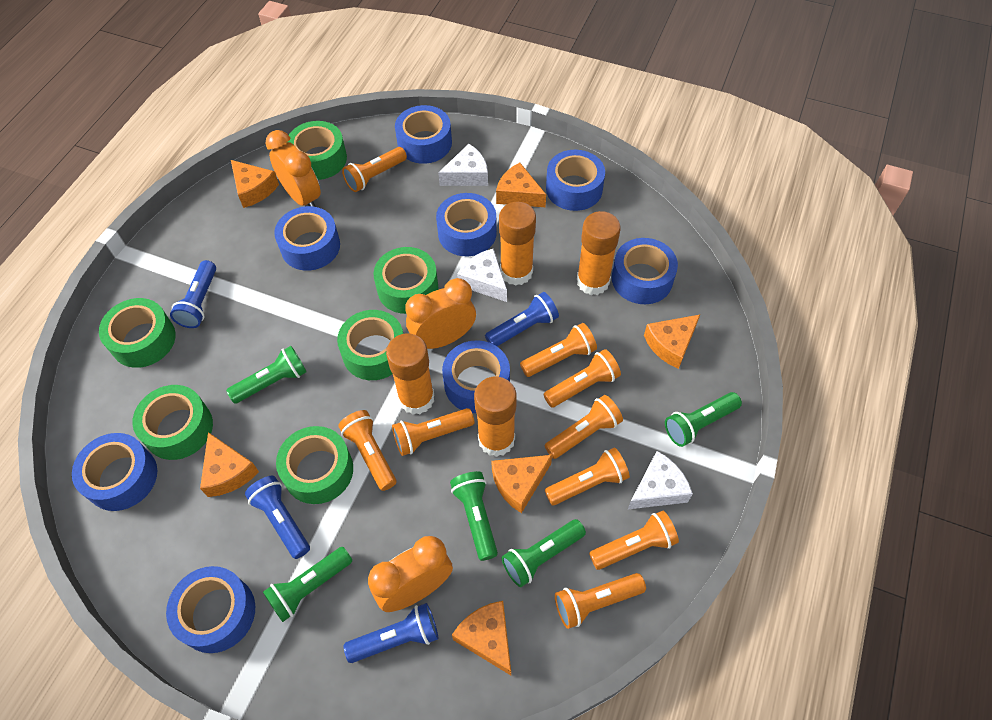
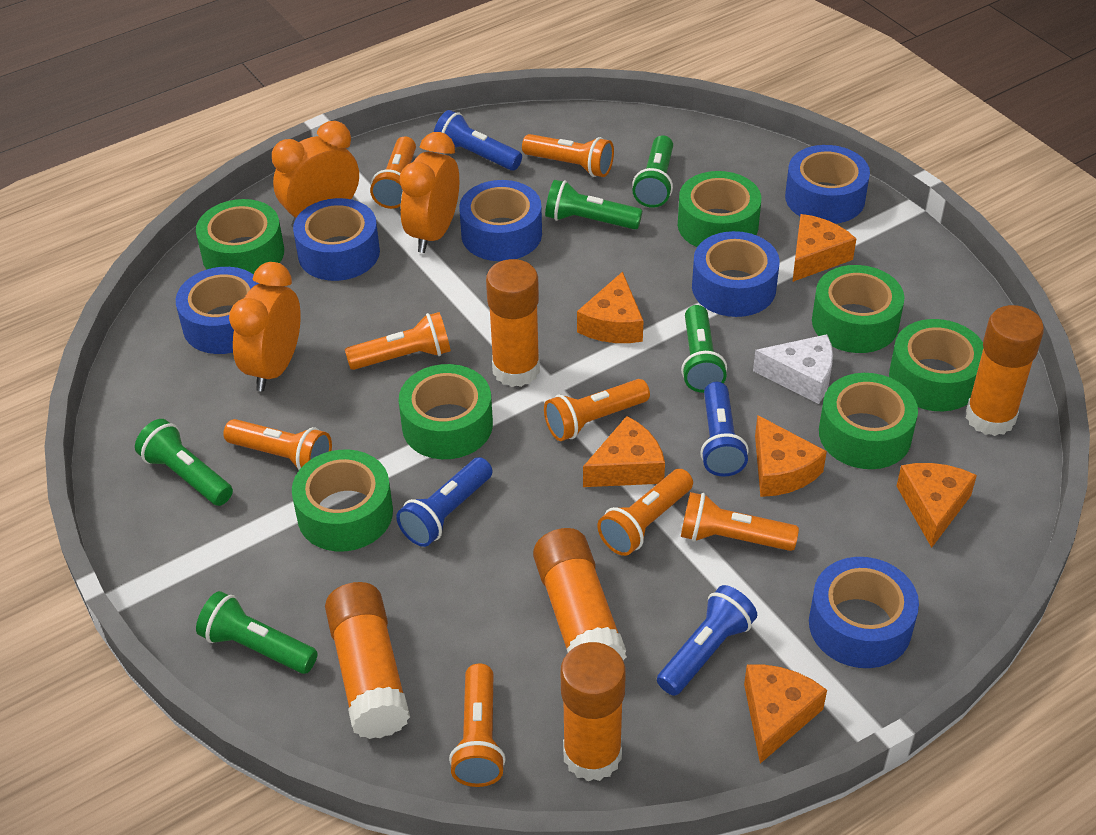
blue tape: [72,433,157,511] [166,566,255,653] [274,206,340,271] [395,105,452,164] [436,193,497,256] [442,340,510,413] [546,150,605,211] [612,238,678,304] = 8 -> [176,267,260,354] [293,198,380,281] [459,180,542,261] [692,231,780,317] [785,145,870,224] [809,557,919,668] = 6
green tape: [99,298,176,368] [132,385,213,460] [276,426,353,504] [288,121,347,180] [337,310,403,380] [374,247,438,314] = 6 -> [196,199,284,275] [292,450,393,551] [399,364,493,459] [678,171,761,247] [812,265,904,353] [819,373,918,469] [889,319,983,411] = 7
orange flashlight: [338,410,396,491] [342,147,407,192] [392,408,475,456] [520,323,597,377] [543,349,621,408] [545,395,623,459] [545,447,630,505] [555,573,646,629] [589,511,679,570] = 9 -> [223,419,332,470] [345,312,451,370] [370,136,416,209] [449,664,506,787] [522,134,614,177] [544,379,650,441] [597,469,693,556] [681,492,799,551] = 8
orange glue stick: [386,333,434,415] [474,377,517,457] [499,202,536,286] [577,211,621,295] = 4 -> [325,582,410,739] [486,259,540,387] [533,528,627,660] [561,642,626,781] [966,305,1044,436] = 5
white cheese: [438,144,488,186] [457,248,507,302] [628,451,693,509] = 3 -> [753,334,833,404] = 1

